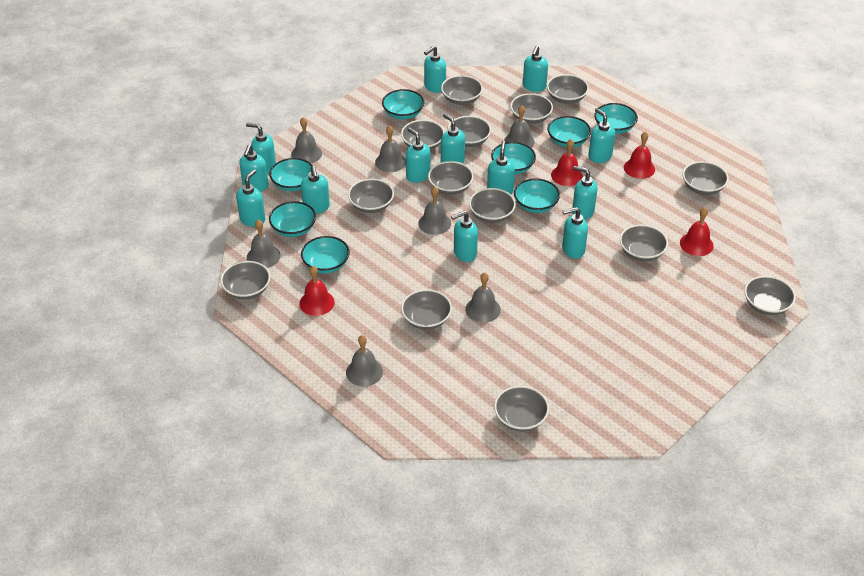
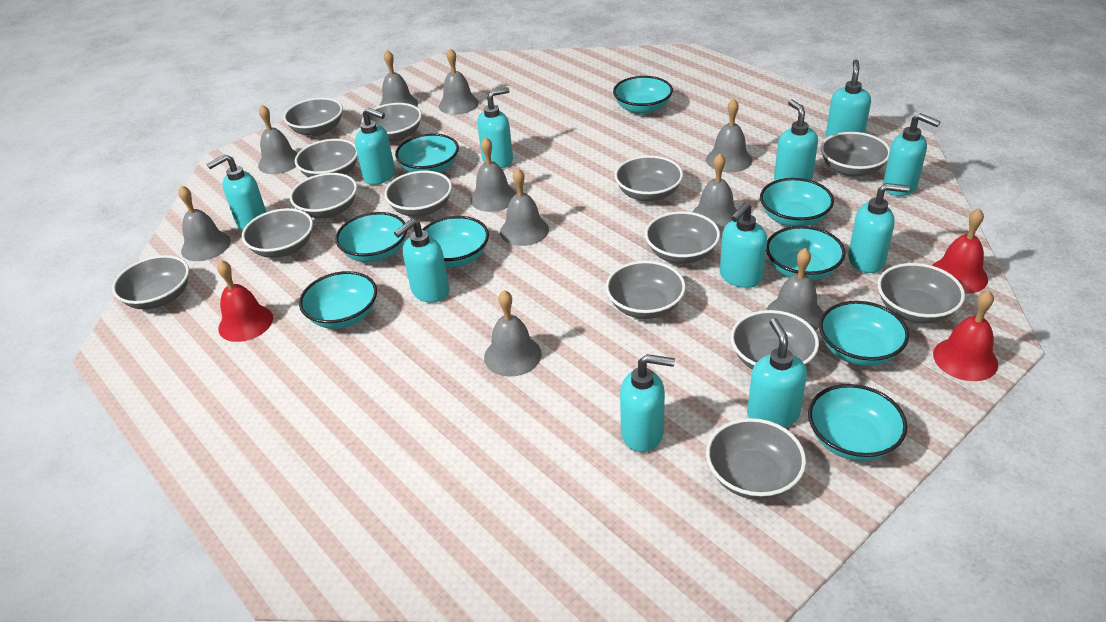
grey bell: [247,219,281,268] [291,117,322,163] [346,335,383,387] [375,125,406,172] [418,187,451,235] [465,273,501,323] [504,105,535,148] = 7 -> [178,185,231,261] [258,105,298,174] [379,50,418,107] [439,48,479,115] [470,137,516,212] [484,290,542,377] [500,168,549,246] [692,153,737,232] [706,99,752,173] [767,248,823,331] = 10
red bell: [299,266,335,316] [551,139,583,186] [624,131,655,179] [680,207,714,256] = 4 -> [217,260,273,342] [932,208,988,294] [933,290,998,381] = 3
turquoise bowl: [269,158,313,191] [269,201,316,237] [301,236,350,273] [382,89,424,119] [491,142,536,174] [514,178,560,213] [547,116,591,147] [594,103,638,134] = 8 -> [299,271,377,329] [335,212,407,262] [395,133,459,173] [422,216,489,267] [613,76,673,114] [760,178,834,226] [766,226,846,281] [808,384,907,461] [819,301,909,366] = 9
turquoise soap dispenser: [236,169,266,227] [239,145,269,192] [246,123,276,174] [301,166,330,214] [406,127,430,183] [424,46,446,93] [441,114,465,163] [451,211,478,262] [487,141,515,194] [523,46,548,92] [562,207,588,259] [572,166,598,219] [589,108,615,163] = 13 -> [207,154,266,231] [355,108,395,185] [394,219,449,302] [477,87,513,168] [620,354,675,452] [720,202,767,288] [747,318,807,428] [774,100,818,181] [826,60,871,137] [848,183,910,273] [883,113,941,196] = 11

